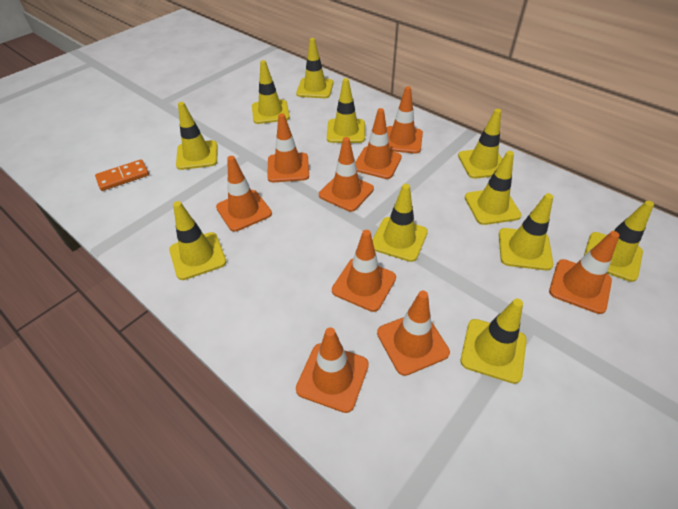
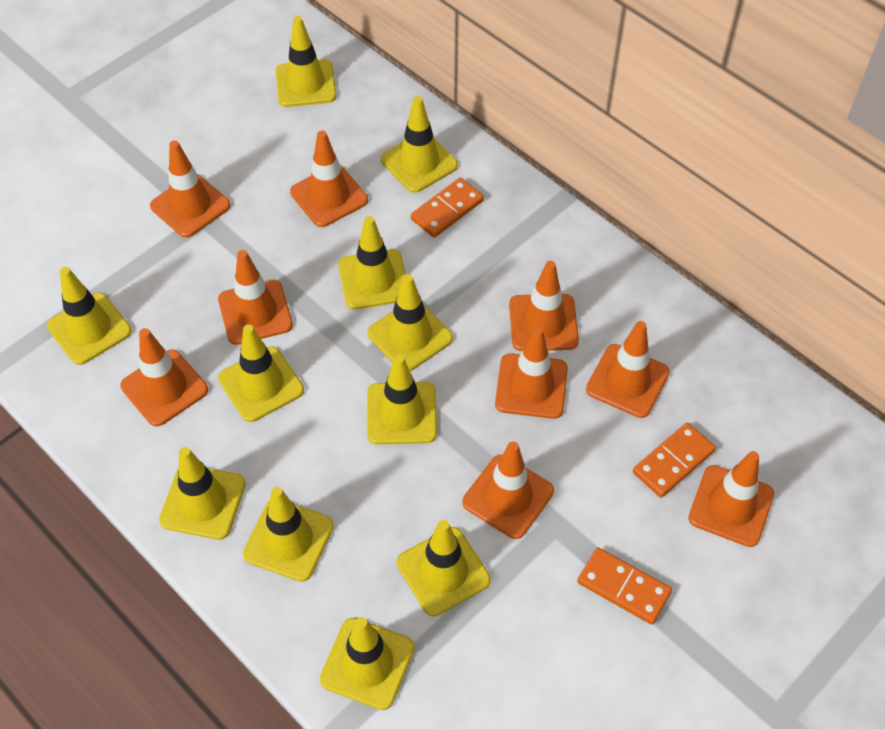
orange domino: [95,159,149,191] = 1 -> [411,178,484,238] [577,548,672,625] [633,423,716,498] = 3

